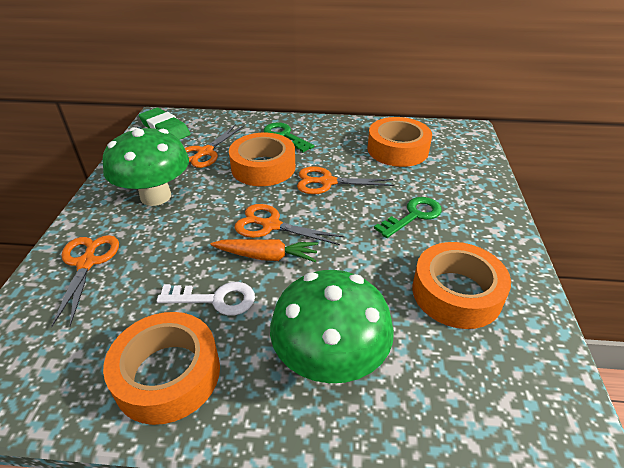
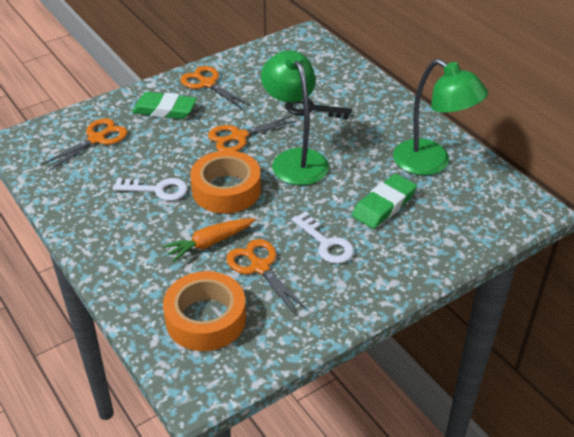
black key: none = 0 -> [285,98,352,119] = 1
green eraser: [139,108,190,140] = 1 -> [132,92,197,119] [352,174,417,229] = 2
green key: [264,122,314,152] [374,197,442,238] = 2 -> none = 0
green lamp: none = 0 -> [261,50,329,185] [393,59,488,175] = 2
green mushroom: [103,127,189,206] [270,270,394,383] = 2 -> none = 0
orange tape: [103,312,220,425] [229,133,295,186] [367,117,432,167] [412,242,511,329] = 4 -> [163,271,246,351] [190,150,261,214] = 2
white key: [157,282,255,316] = 1 -> [113,178,188,201] [292,211,354,264] = 2

